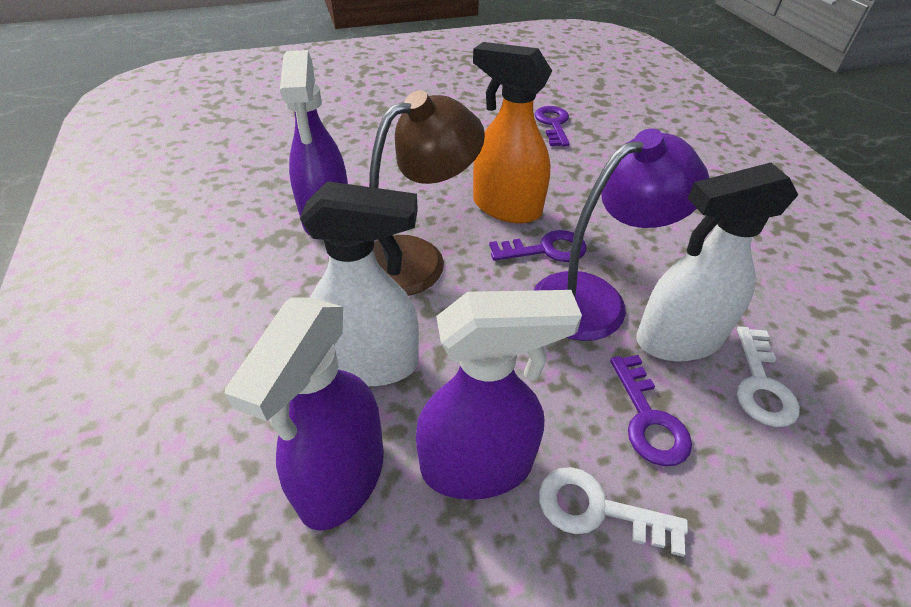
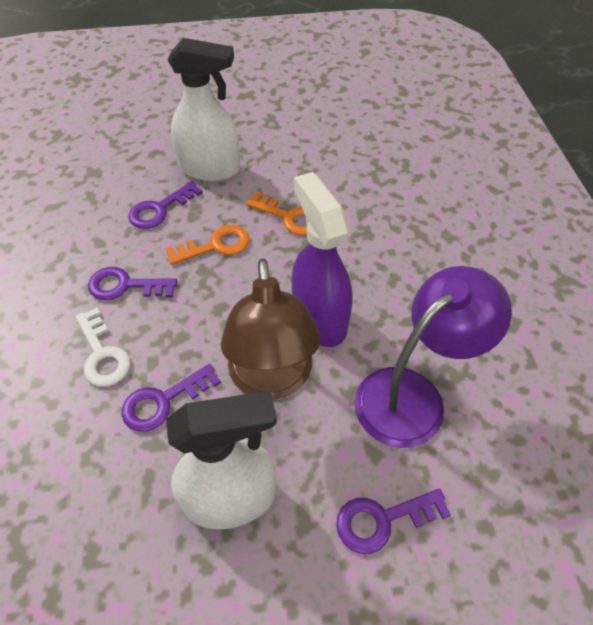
orange key: none = 0 -> [166,225,250,265] [246,192,307,235] = 2
orange spray bottle: [473,42,552,223] = 1 -> none = 0
purple key: [489,230,587,262] [534,106,569,146] [610,355,692,466] = 3 -> [88,267,177,300] [122,364,221,432] [128,181,203,229] [336,489,451,554] = 4
purple spray bottle: [225,297,384,531] [280,50,348,240] [416,290,582,500] = 3 -> [292,172,352,347] = 1
white key: [539,467,688,557] [737,326,800,427] = 2 -> [76,308,131,387] = 1

